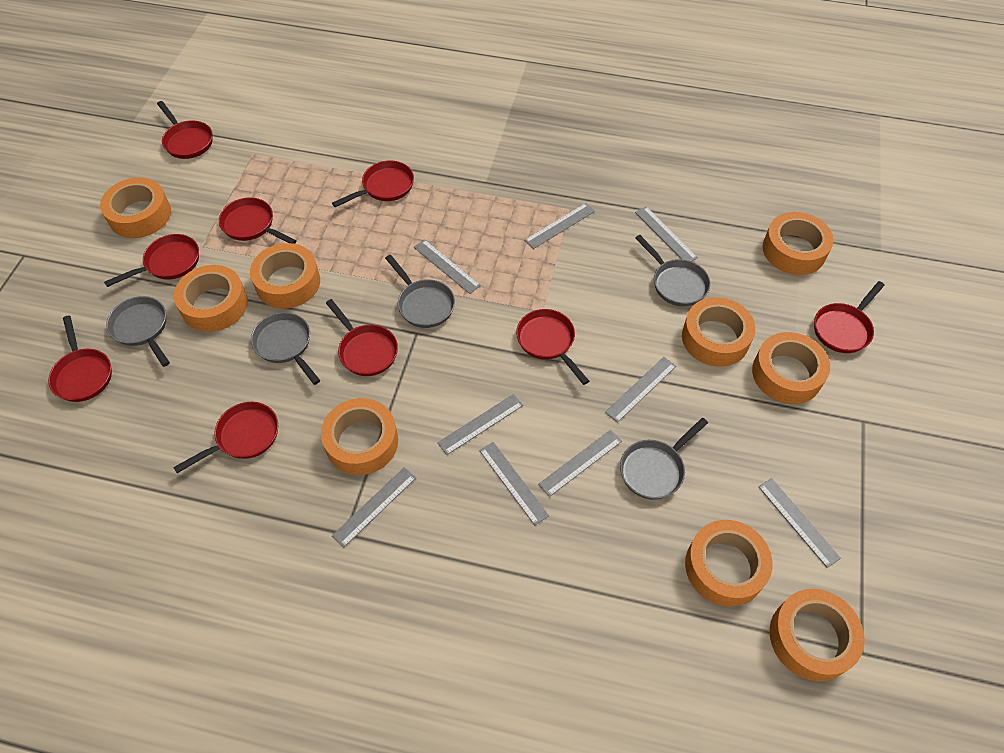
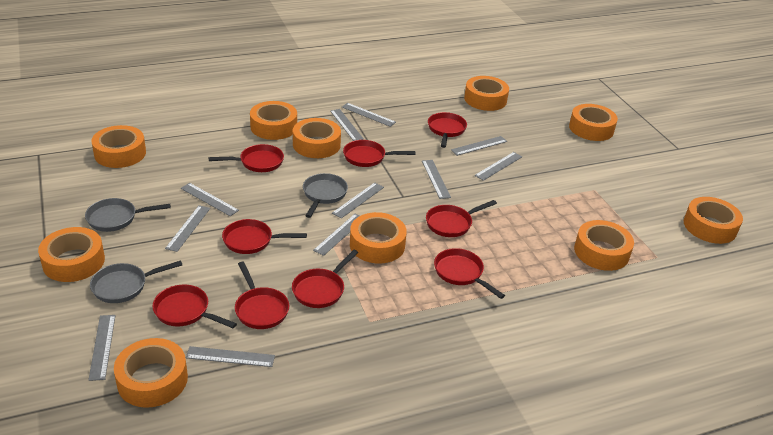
grey pan: [106,296,170,367] [251,312,320,385] [385,255,455,328] [620,418,708,500] [635,235,710,306] = 5 -> [85,198,171,232] [90,260,182,303] [303,173,348,218] = 3
grey ruler: [332,467,416,547] [414,239,481,294] [437,394,523,455] [479,442,549,525] [524,203,595,249] [538,430,622,497] [605,357,676,423] [635,207,698,261] [758,478,841,568] = 9 -> [88,315,116,381] [165,205,210,252] [181,183,239,216] [186,346,275,367] [313,214,359,256] [330,109,364,141] [332,182,384,218] [342,103,396,127] [422,160,451,199] [451,136,507,156] [475,152,522,181] = 11
orange tape: [100,178,171,238] [174,265,248,332] [250,243,320,309] [321,398,398,475] [682,297,756,367] [685,520,772,607] [752,332,830,404] [763,212,834,275] [770,589,865,681] = 9 -> [38,227,105,282] [91,125,146,168] [114,338,188,408] [250,101,297,140] [293,118,341,158] [350,212,407,264] [464,76,509,111] [569,104,618,141] [574,220,634,271] [684,197,743,244] = 10

